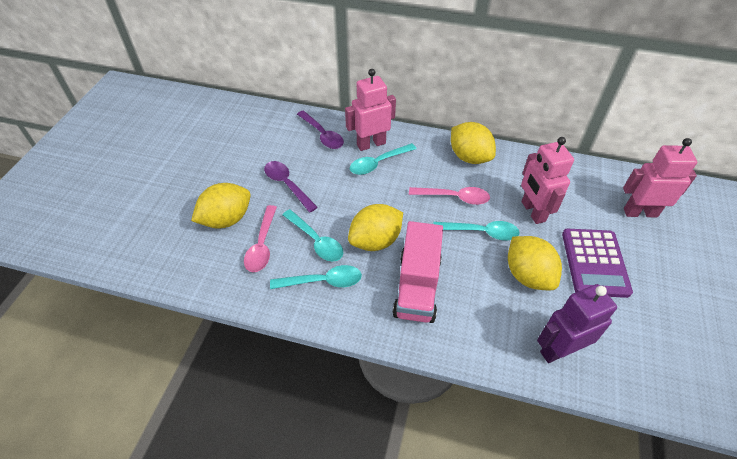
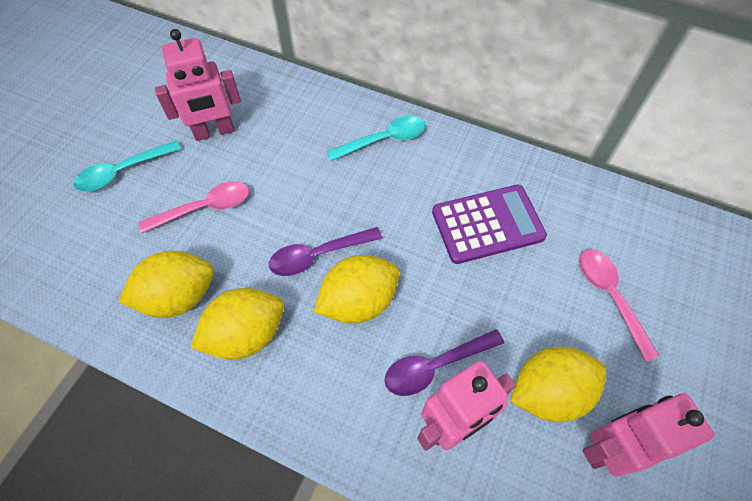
pink truck: [393,221,443,323] = 1 -> none = 0
purple robot: [537,284,617,363] = 1 -> none = 0
turquoise spoon: [270,265,362,289] [282,209,343,262] [350,143,416,175] [433,221,520,240] = 4 -> [73,140,181,192] [327,116,425,161] = 2

